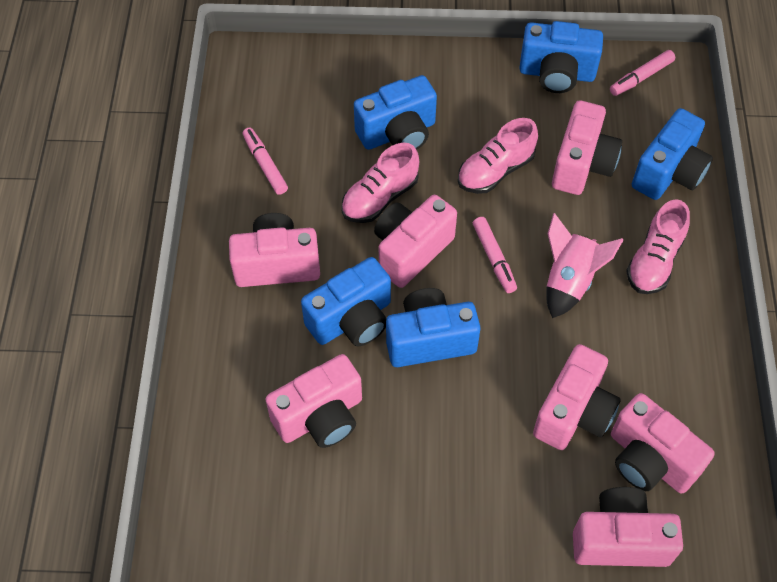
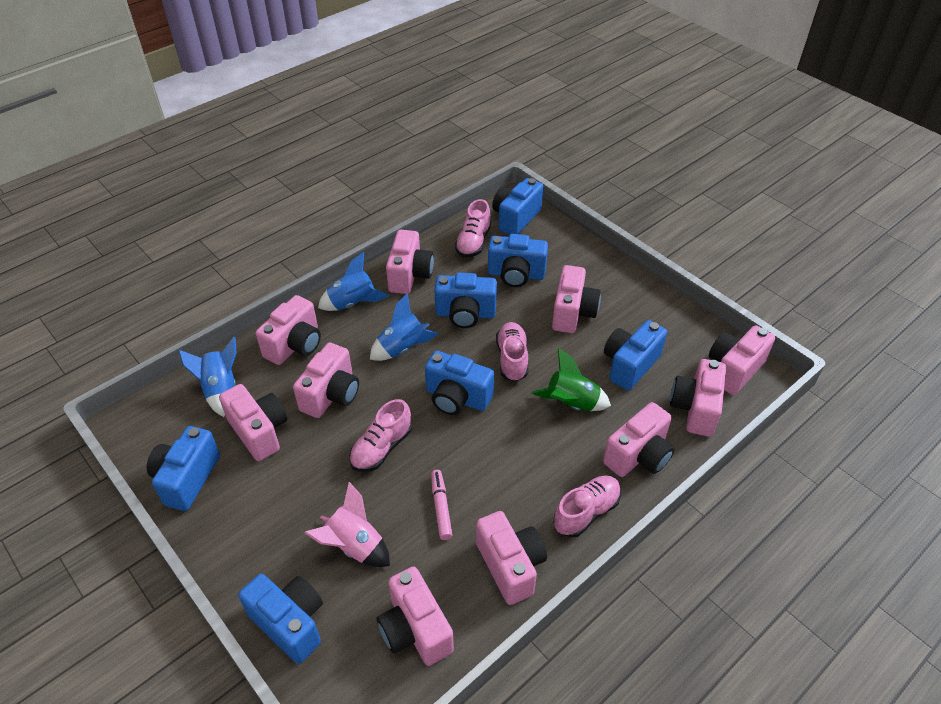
blue camera: [301,257,391,346] [354,75,437,150] [386,288,481,367] [519,21,603,93] [632,108,713,200] = 5 -> [147,426,220,511] [238,574,323,664] [425,351,494,415] [434,273,497,328] [488,234,548,287] [492,178,543,235] [604,320,667,391] = 7
blue rocket: none = 0 -> [179,337,237,417] [318,252,389,311] [370,294,439,361] = 3
green rocket: none = 0 -> [532,348,611,411] = 1
pink camera: [229,213,320,287] [265,354,362,448] [374,195,457,288] [533,344,621,450] [552,100,622,195] [573,487,683,567] [611,393,715,494] = 7 -> [219,384,287,461] [256,295,321,365] [293,343,359,418] [377,566,454,666] [386,230,434,294] [476,511,547,605] [552,265,601,333] [603,402,675,477] [670,359,726,437] [709,325,775,395] = 10
pink marker: [243,128,288,195] [473,217,517,293] [610,50,675,96] = 3 -> [431,470,452,540] = 1
pink shoe: [341,143,419,223] [458,118,538,194] [626,199,690,294] = 3 -> [349,399,412,472] [455,199,491,257] [496,322,528,382] [553,475,621,537] = 4

